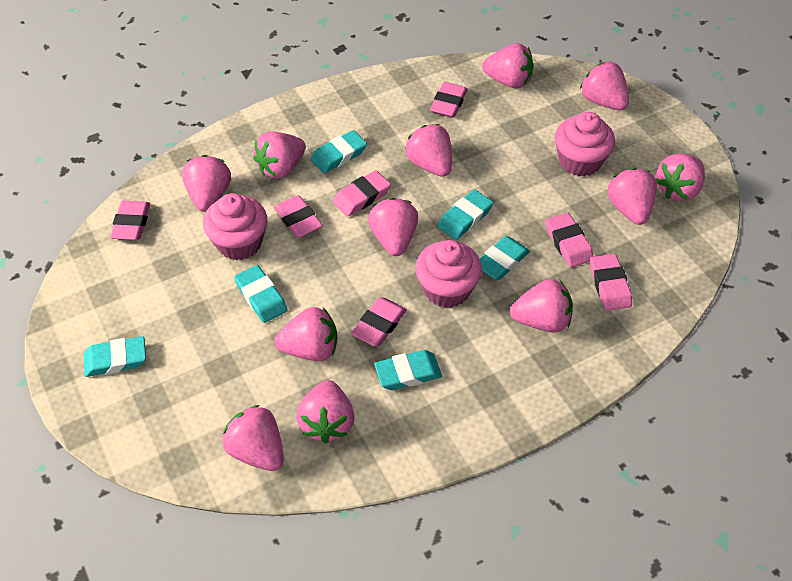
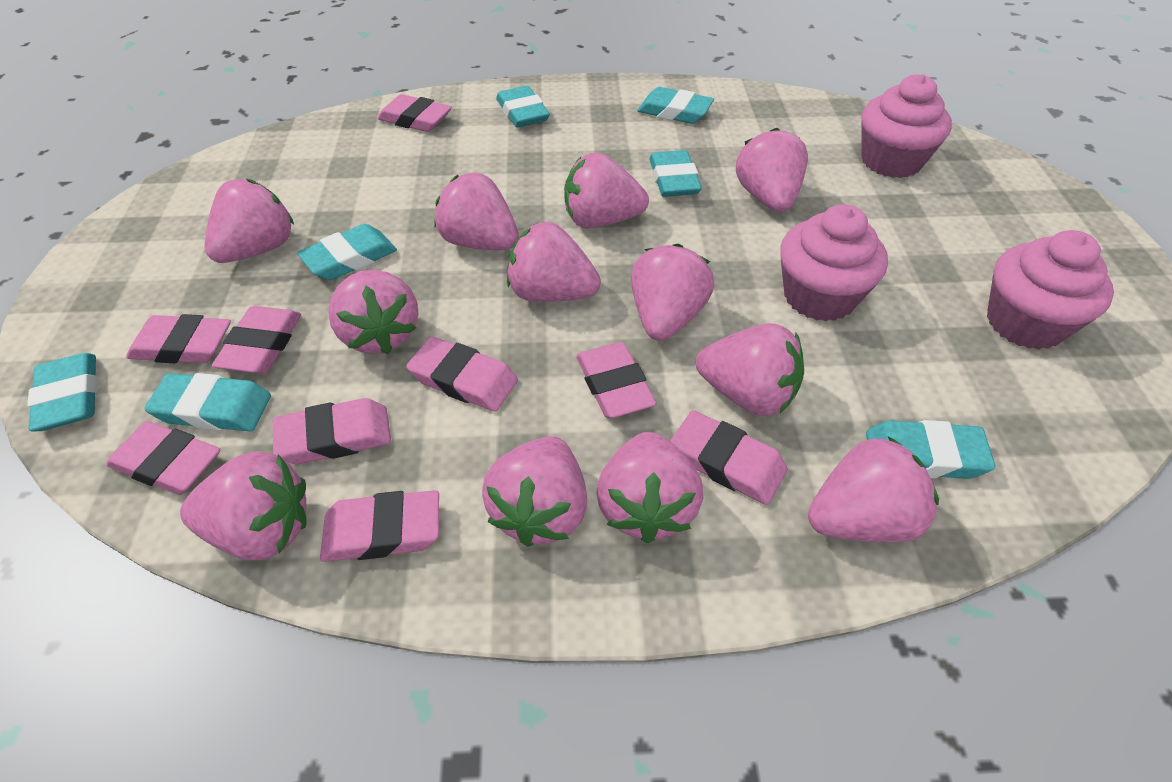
pink eraser: [110,201,150,240] [274,195,323,238] [333,170,391,217] [351,297,407,347] [430,82,468,118] [546,213,594,267] [590,254,632,311] = 7 -> [106,421,220,495] [126,314,231,363] [212,306,301,373] [273,398,391,464] [320,490,439,562] [377,94,452,132] [407,337,518,411] [576,342,657,418] [670,410,788,505] = 9
turquoise eraser: [84,336,146,377] [234,265,288,323] [311,130,367,173] [374,350,442,390] [437,190,493,240] [480,236,530,280] = 6 -> [27,353,98,431] [144,373,271,431] [297,224,397,280] [496,86,550,128] [637,87,714,124] [649,150,702,197] [866,420,995,479] = 7

